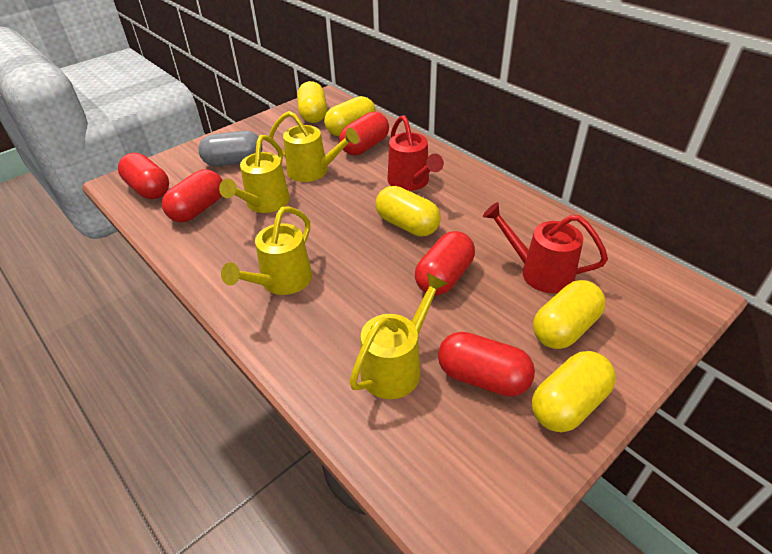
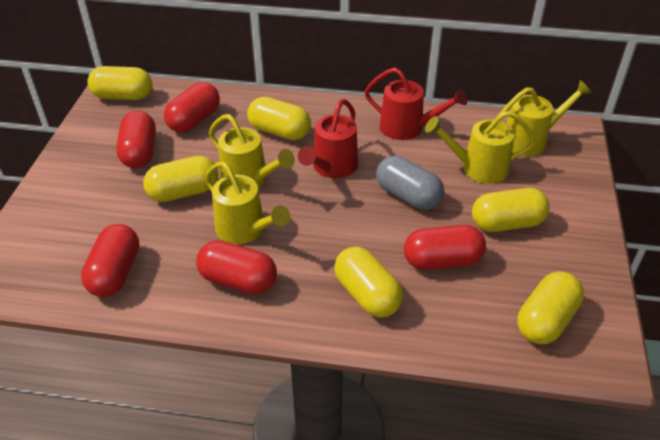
yellow capsule: [297,81,327,123] [324,96,376,136] [376,186,441,237] [532,351,616,432] [533,280,606,349] = 5 -> [87,66,152,100] [143,156,218,202] [247,97,311,140] [334,247,403,318] [472,188,550,232] [517,271,584,344] = 6

